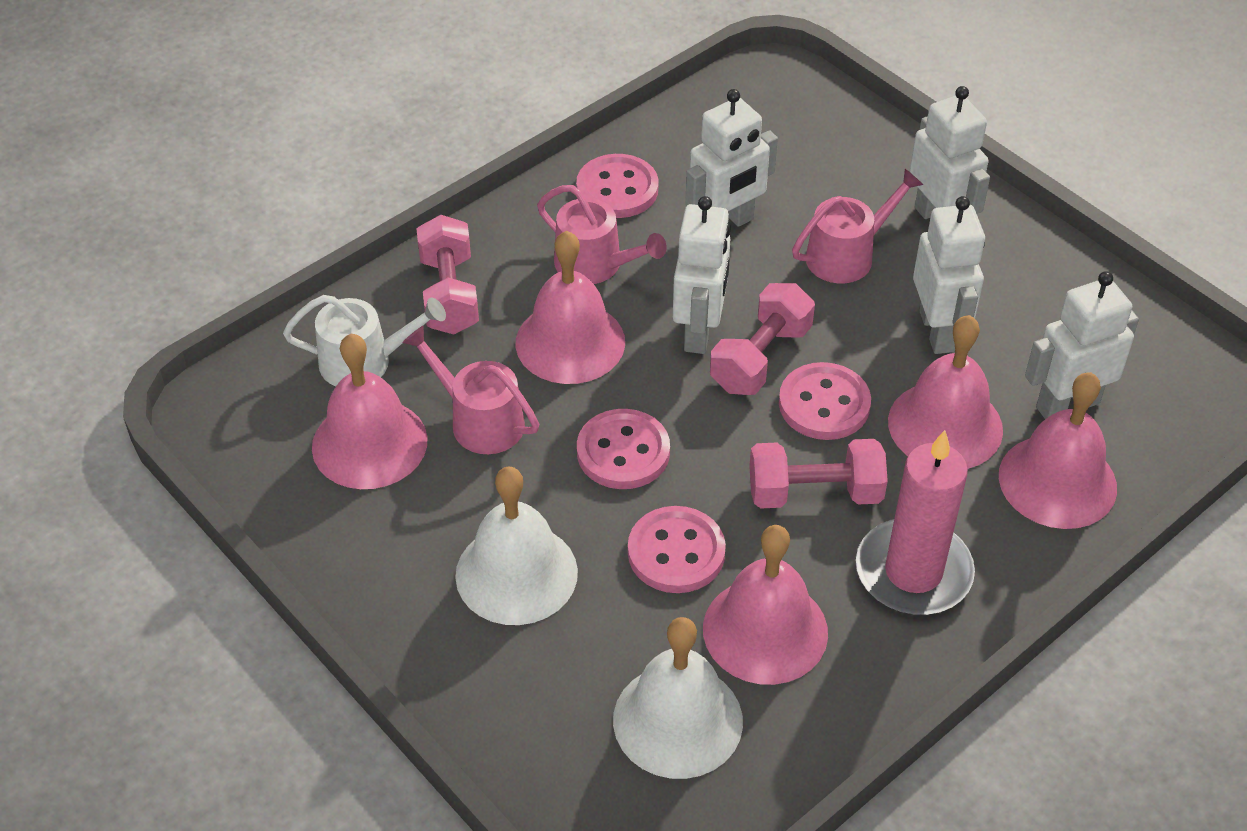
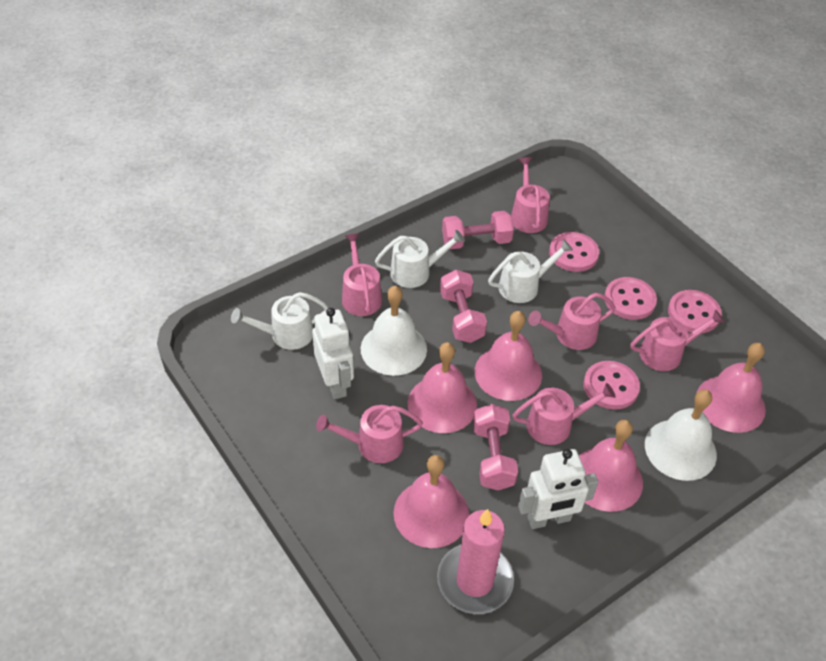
pink watering can: [402,326,539,454] [537,185,667,284] [792,168,923,283] = 3 -> [316,405,423,463] [342,234,382,316] [511,157,550,233] [513,383,616,445] [528,293,616,350] [631,309,725,371] = 6
white robot: [673,196,730,354] [685,89,778,227] [909,86,990,219] [913,196,985,354] [1025,271,1139,419] = 5 -> [312,308,354,399] [518,449,598,529] = 2
white watering can: [283,295,446,386] = 1 -> [231,292,329,350] [375,230,465,288] [488,239,573,303] = 3

